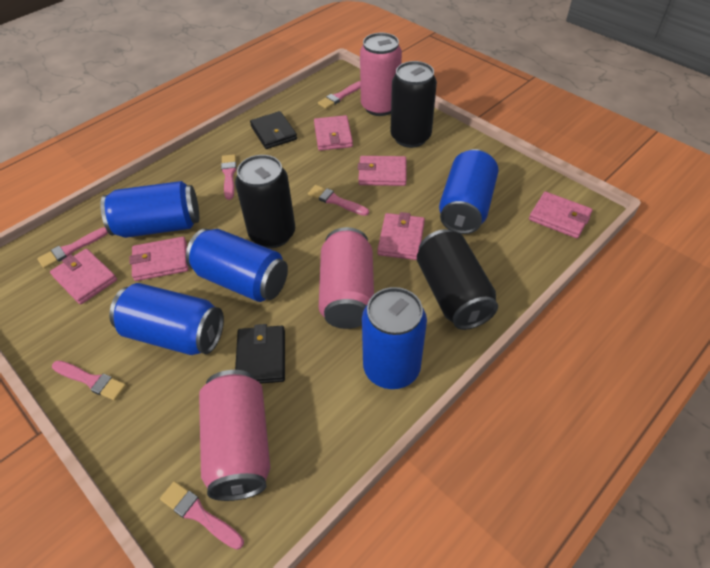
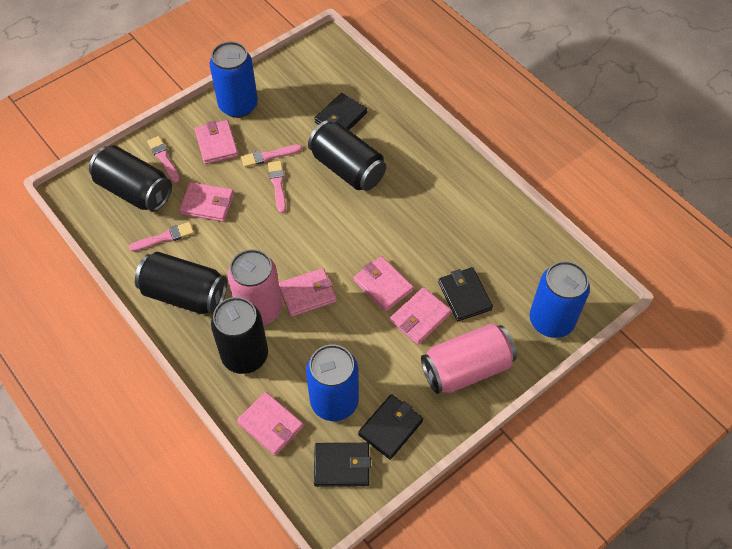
black can: [235,155,295,248] [390,61,437,148] [417,229,498,330] = 3 -> [89,145,172,212] [135,252,227,314] [211,297,268,374] [308,120,386,191] = 4
black wallet: [235,324,285,384] [250,111,297,149] = 2 -> [314,93,367,130] [314,443,371,487] [358,394,423,460] [438,267,493,321] = 4
blue can: [100,181,199,238] [109,283,224,355] [186,228,288,302] [362,287,427,389] [439,149,498,234] = 5 -> [210,41,258,118] [306,344,359,421] [530,261,590,338] = 3
pink brush: [37,227,108,269] [52,361,126,401] [160,481,244,550] [221,154,237,200] [308,185,369,216] [318,81,361,109] = 6 -> [129,222,194,252] [147,136,180,183] [241,144,302,167] [268,161,286,213] = 4
pink can: [199,370,270,501] [319,227,374,329] [360,33,402,116] = 3 -> [228,249,282,325] [421,323,517,394] = 2

